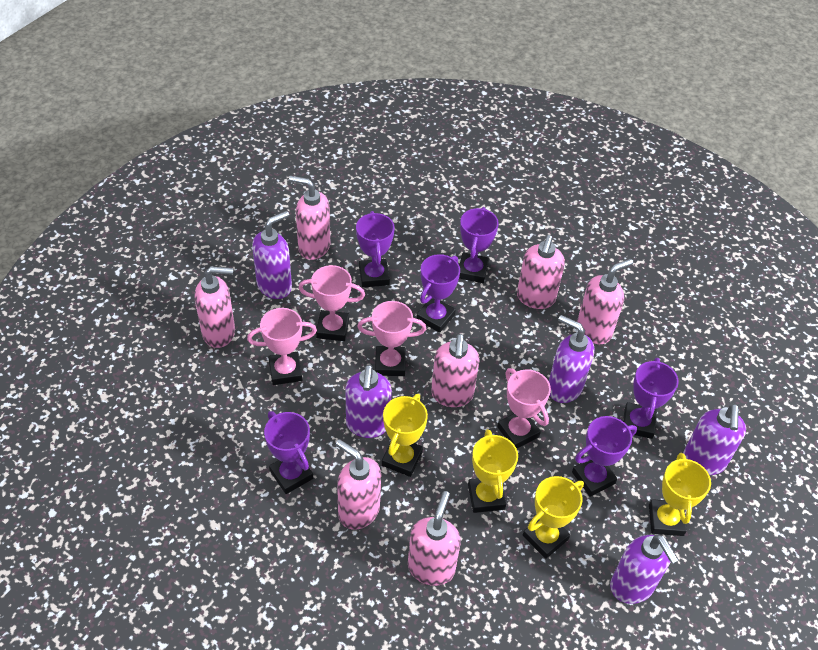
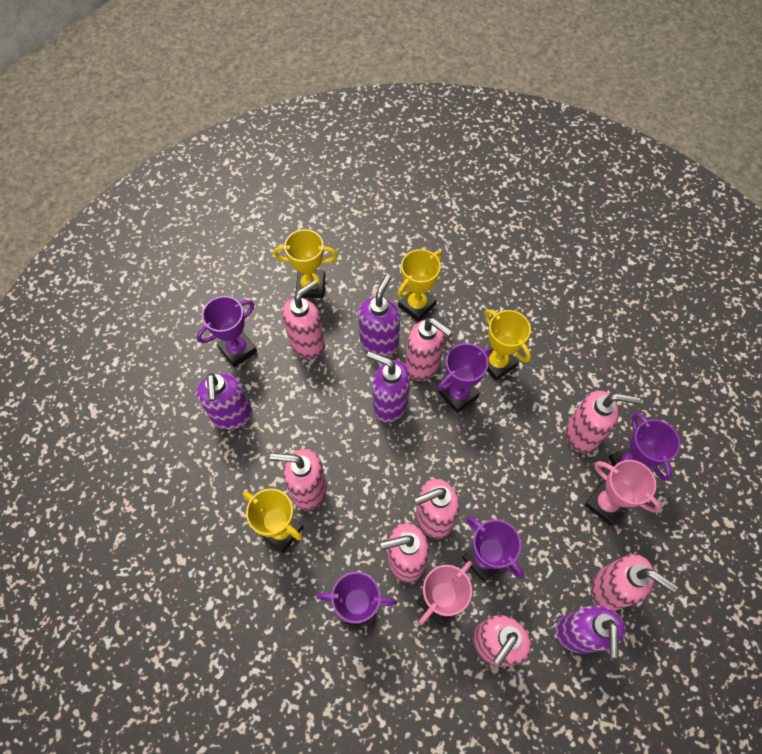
pink soap dispenser: [195,267,235,348] [289,176,330,260] [336,439,381,530] [408,491,461,586] [431,334,480,407] [517,235,565,309] [577,259,633,344] = 7 -> [270,449,327,511] [282,279,325,359] [380,523,429,583] [406,318,452,381] [415,478,460,539] [473,615,532,667] [566,390,640,454] [591,554,678,611] = 8
pink trophy: [247,308,317,385] [298,265,365,341] [357,301,426,376] [497,368,551,448] = 4 -> [417,561,472,625] [585,460,661,525] = 2
purple soap dispenser: [252,211,292,299] [345,365,392,438] [549,315,594,403] [610,534,679,604] [683,404,746,475] = 5 -> [196,373,253,430] [358,274,400,356] [367,351,410,423] [555,605,626,658] = 4
purple trophy: [264,411,313,494] [356,211,395,287] [416,254,460,333] [459,207,499,283] [572,416,637,497] [623,358,679,439] = 6 -> [197,296,257,367] [316,572,397,626] [437,343,492,413] [462,516,524,582] [609,412,680,481] = 5

